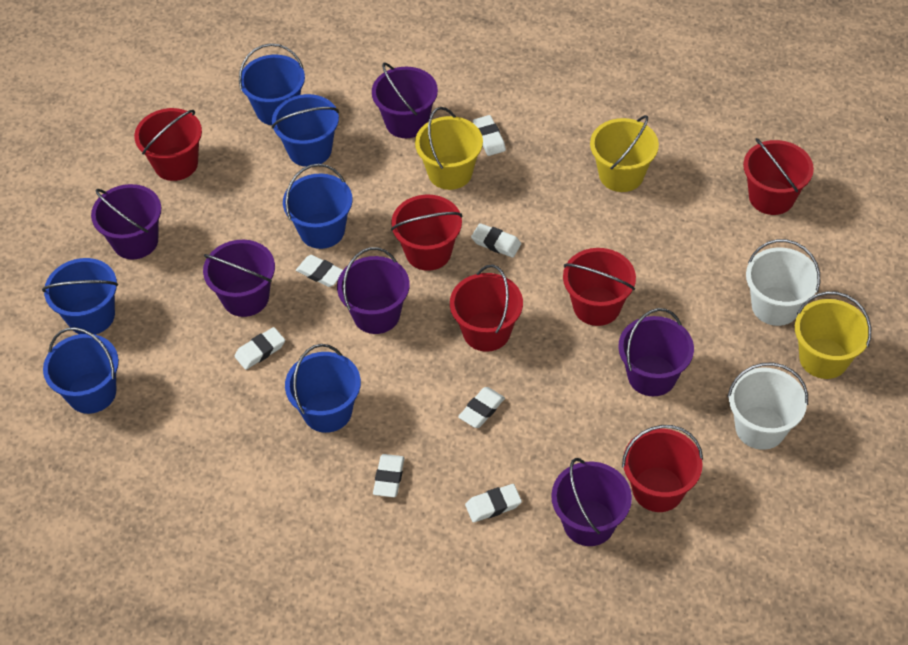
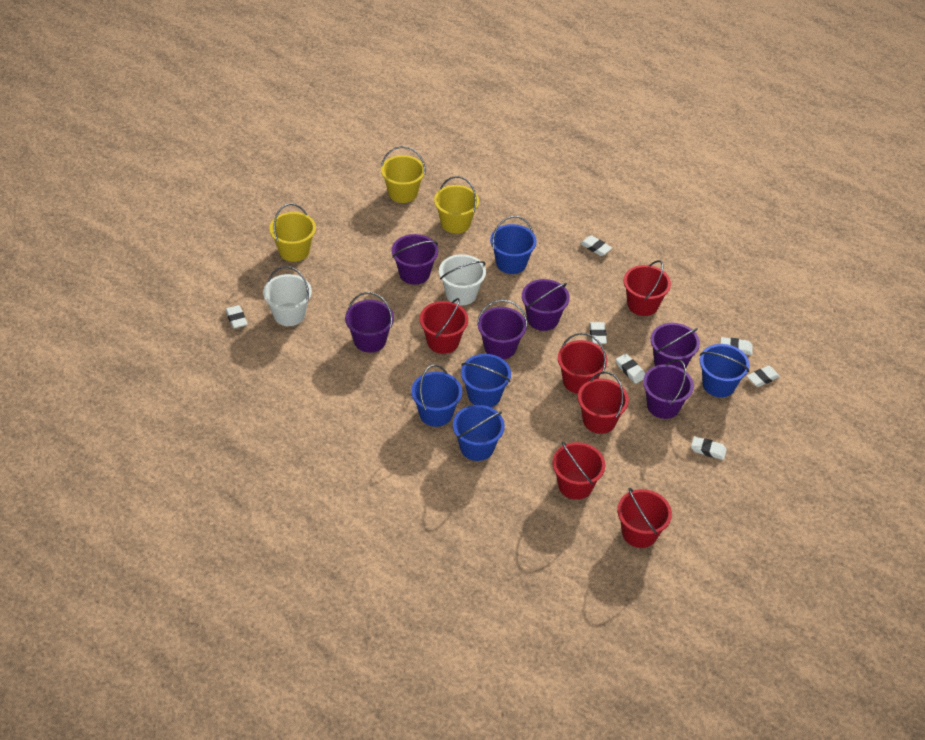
blue bucket: [42,258,118,335] [43,327,119,414] [239,43,305,125] [272,94,339,167] [283,164,352,249] [285,344,361,433] = 6 -> [411,364,462,427] [453,405,505,461] [461,354,511,407] [490,216,537,274] [700,344,750,397] = 5

